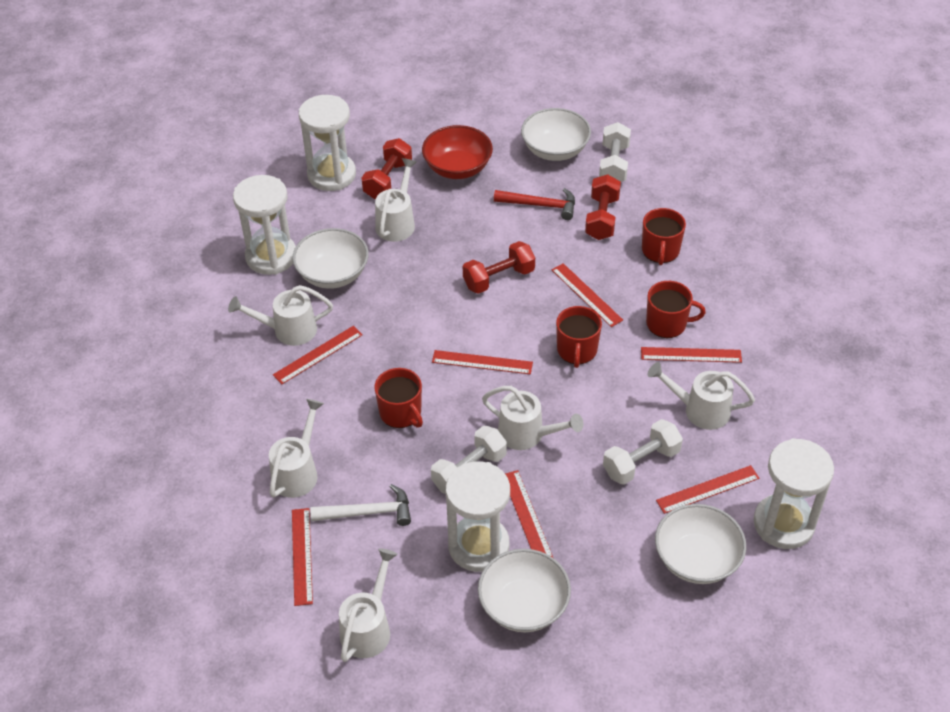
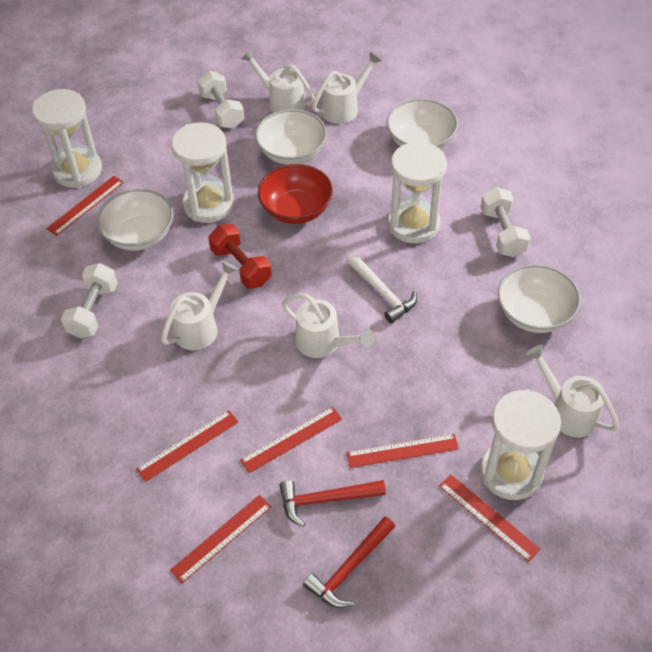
red dumbbell: [361,138,412,199] [463,241,535,294] [585,174,621,240] = 3 -> [208,224,272,289] = 1
red hammer: [494,188,575,220] = 1 -> [279,480,386,527] [303,517,395,608] = 2
red mug: [375,368,423,428] [556,306,602,368] [642,208,686,265] [646,281,706,338] = 4 -> none = 0
red ruler: [273,326,363,384] [292,508,313,606] [432,350,533,374] [505,470,553,558] [552,263,623,327] [641,347,742,363] [656,465,760,514] = 7 -> [46,176,124,236] [136,410,238,482] [170,495,271,583] [240,407,342,473] [347,434,459,468] [439,474,541,562] = 6
white watering can: [228,285,333,346] [269,399,324,498] [339,548,397,662] [375,158,417,242] [482,386,583,450] [647,362,755,430] = 6 -> [161,261,238,350] [241,50,315,113] [282,293,374,358] [312,52,382,124] [526,345,619,437] = 5

